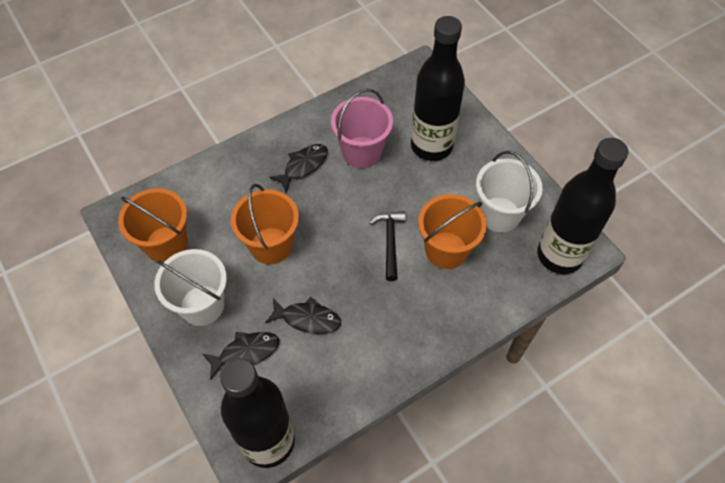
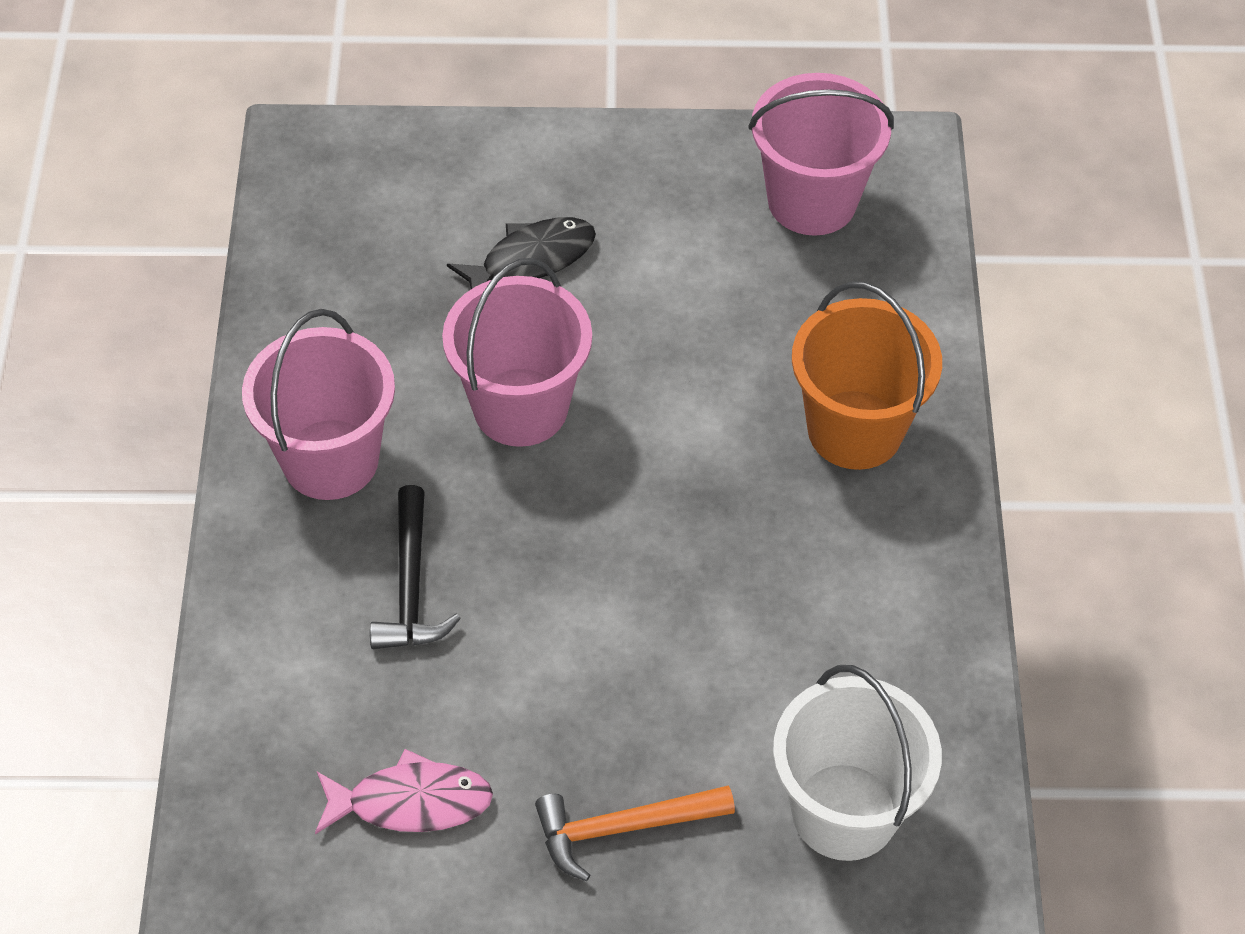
black bottle: [220,358,295,468] [411,16,465,161] [537,138,628,274] = 3 -> none = 0
black fish: [203,332,279,380] [265,297,341,334] [269,144,328,193] = 3 -> [447,217,596,289] = 1
orange bucket: [118,188,188,262] [231,184,299,264] [418,194,487,269] = 3 -> [792,281,942,470] = 1
orange hammer: none = 0 -> [535,785,735,881] = 1
pink bucket: [331,88,393,168] = 1 -> [242,309,395,500] [442,258,592,447] [748,73,894,236] = 3
pink fish: none = 0 -> [315,749,493,834] = 1
white bucket: [154,249,227,326] [476,151,543,232] = 2 -> [773,665,942,861] = 1

